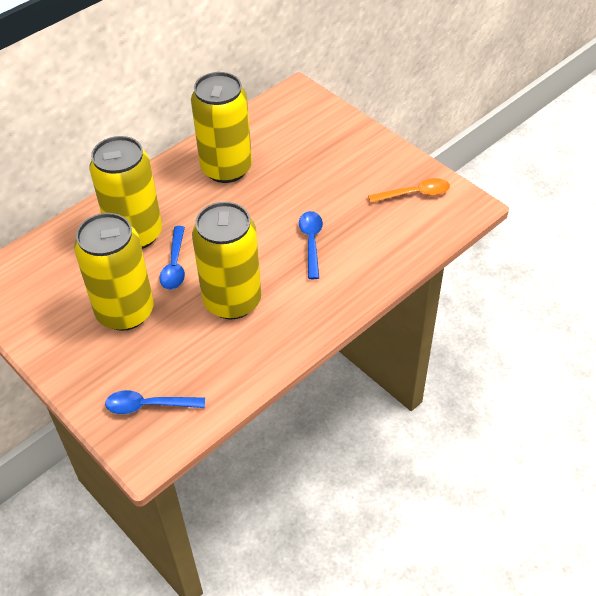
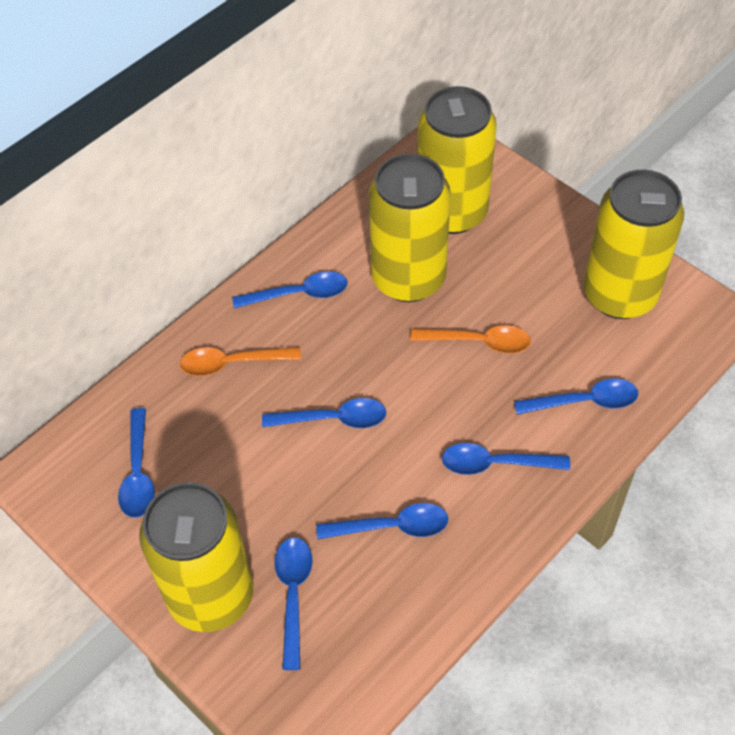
blue spoon: [105,390,205,414] [160,226,185,290] [299,211,323,279] = 3 -> [118,408,155,518] [232,271,348,308] [262,398,386,428] [274,538,313,670] [316,503,448,539] [442,443,570,475] [514,379,638,415] = 7
orange spoon: [368,178,450,203] = 1 -> [180,347,301,376] [410,325,531,353] = 2

